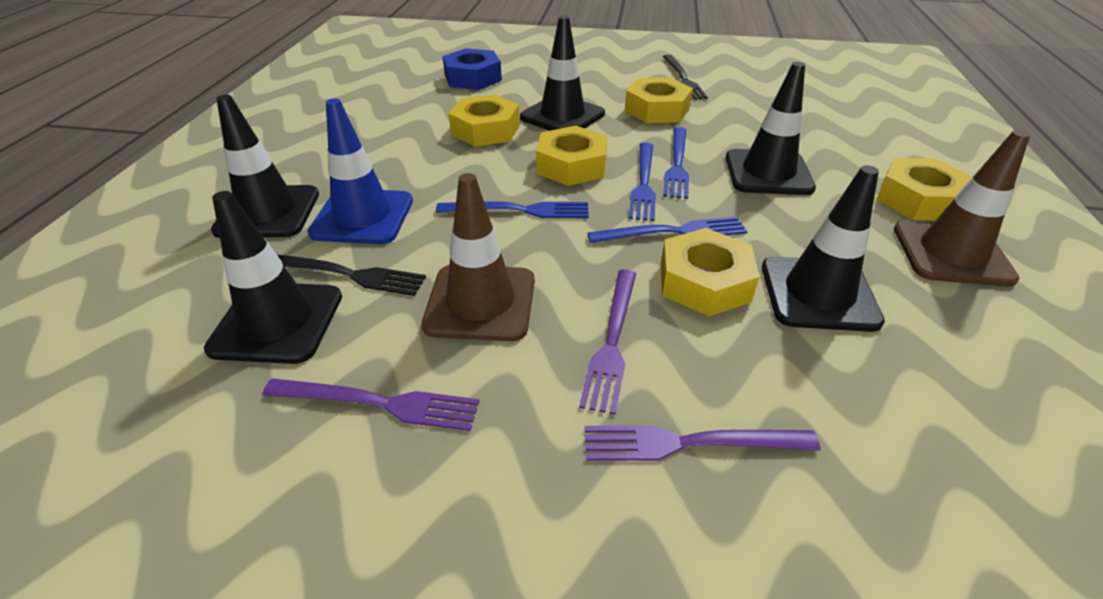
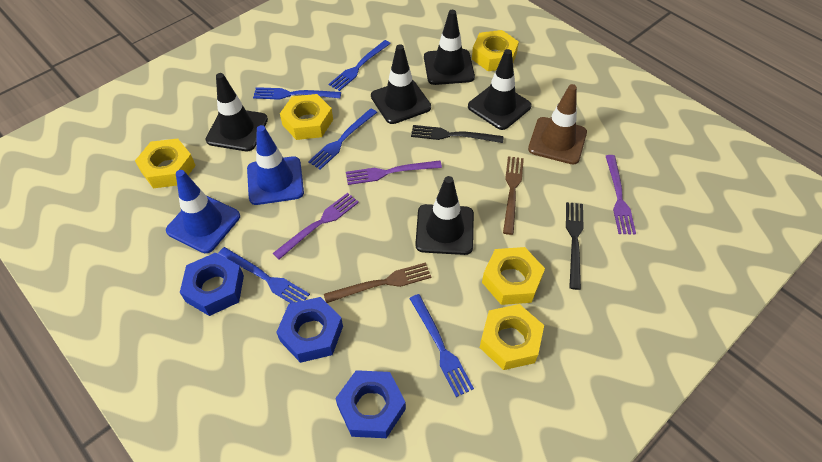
blue fork: [436,201,589,218] [588,216,748,243] [629,143,656,221] [663,127,689,199] = 4 -> [218,247,310,303] [253,87,341,100] [308,108,377,169] [329,40,391,91] [409,294,474,397] = 5
blue nut: [442,48,502,90] = 1 -> [180,252,244,316] [276,297,343,363] [335,370,406,438] = 3
blue traffic cone: [307,98,413,244] = 1 -> [166,170,240,253] [247,125,304,205] = 2
brown fork: none = 0 -> [324,262,431,303] [503,156,524,235] = 2
brown traffic cone: [421,173,535,341] [894,130,1030,287] = 2 -> [528,84,587,165] = 1

